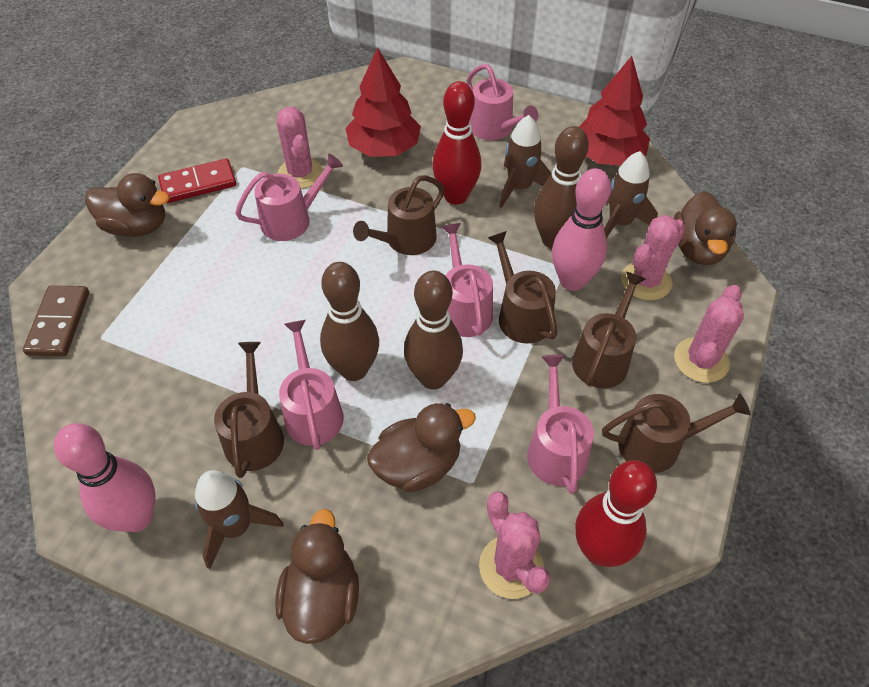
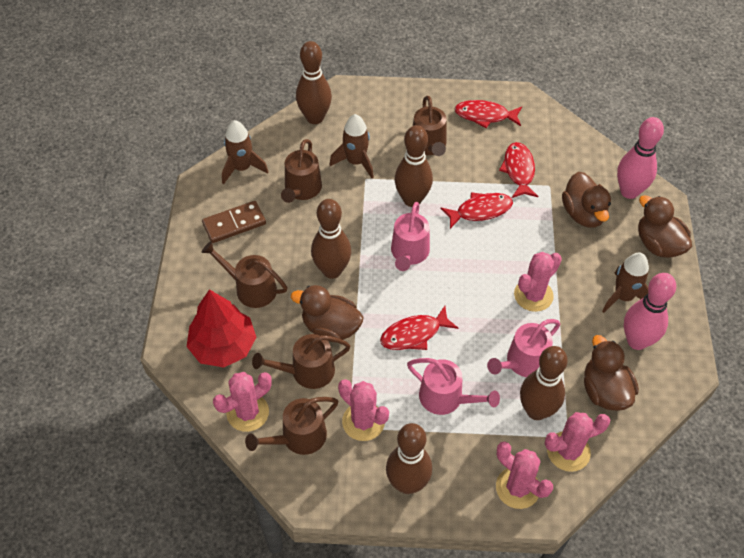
brown bowling pin: [320,262,379,381] [404,271,463,390] [534,126,589,249] = 3 -> [296,41,332,124] [311,199,351,279] [386,423,432,494] [395,125,433,207] [520,346,568,420] = 5
pink cactus: [277,107,323,189] [479,491,550,599] [621,215,685,301] [674,285,744,383] = 4 -> [213,372,272,432] [338,379,389,441] [496,441,553,509] [514,252,562,312] [545,412,610,472] = 5
pink watering can: [235,154,343,241] [279,320,344,450] [441,223,493,337] [467,64,538,140] [527,355,594,494] = 5 -> [391,202,430,271] [407,358,500,415] [487,319,561,377] = 3
red bowling pin: [432,81,482,205] [575,460,657,567] = 2 -> none = 0
red domino: [158,159,236,203] = 1 -> none = 0
red fish: none = 0 -> [380,306,458,350] [440,192,513,229] [454,100,522,128] [499,142,538,198] = 4
red tree: [345,47,421,157] [579,56,650,166] = 2 -> [187,289,256,367] = 1

